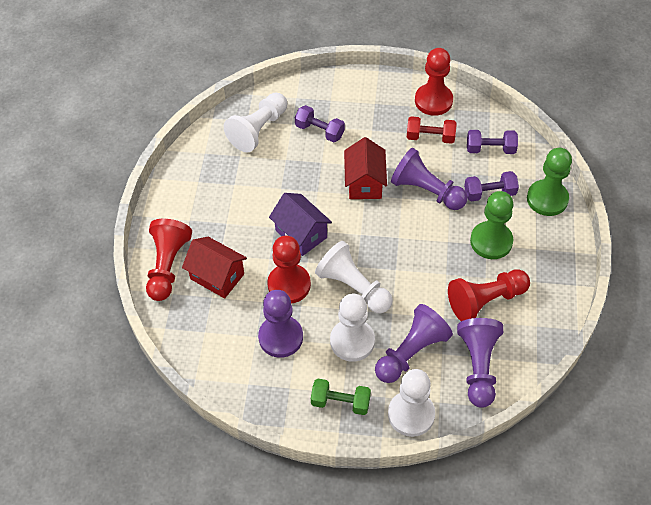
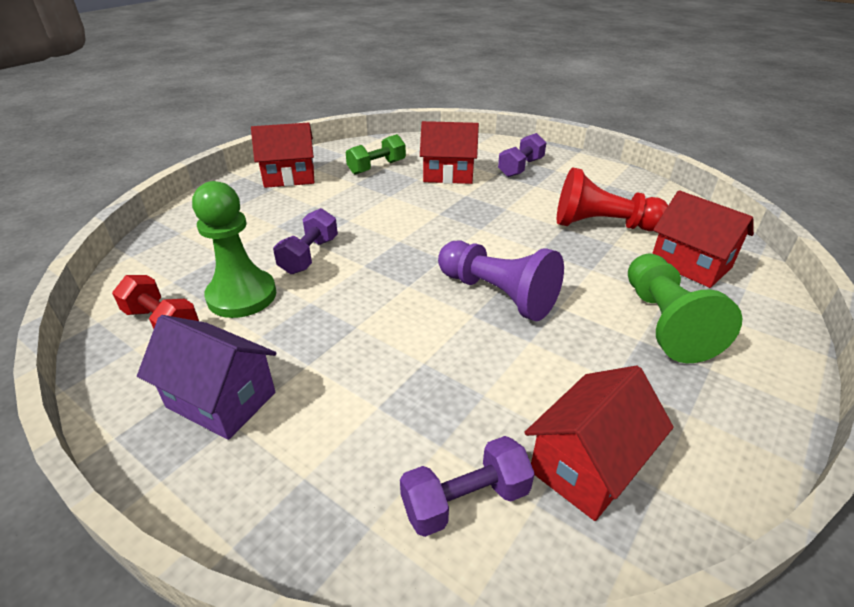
purple pawn: [258,290,303,358] [375,304,453,383] [391,148,467,210] [457,318,503,408] = 4 -> [438,241,564,321] = 1
red house: [182,237,247,298] [344,137,387,199] = 2 -> [251,123,314,188] [420,121,479,184] [524,366,674,521] [652,190,754,288] = 4
red pawn: [146,219,192,301] [267,236,311,303] [415,48,453,116] [448,269,530,321] = 4 -> [557,168,668,231] = 1
white pawn: [224,93,287,152] [315,241,393,313] [330,294,375,362] [388,369,435,437] = 4 -> none = 0

